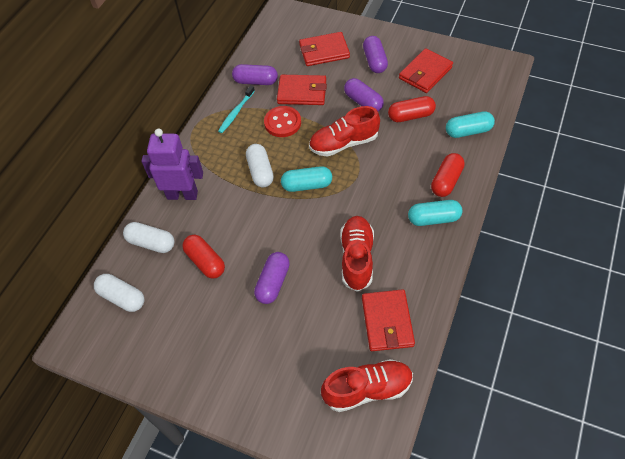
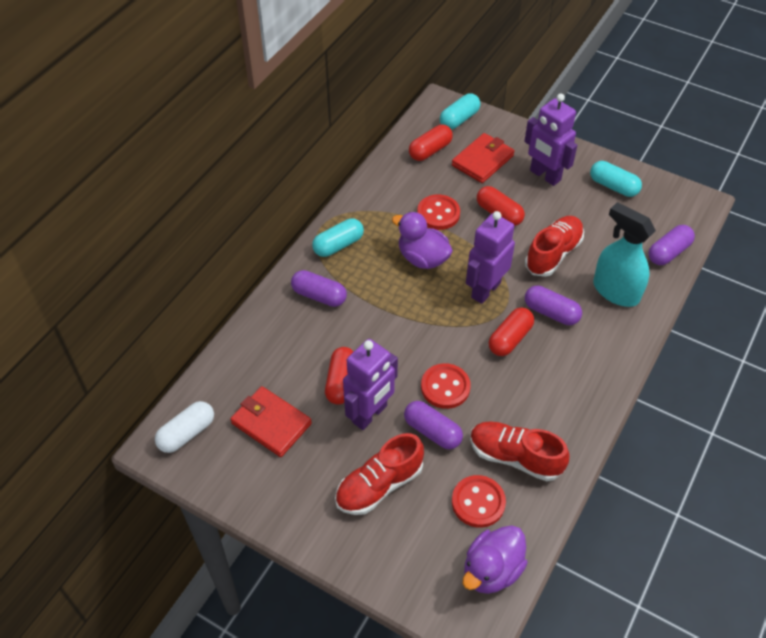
purple duck: none = 0 -> [392,212,453,269] [463,525,528,594] = 2
purple robot: [141,129,203,200] = 1 -> [343,339,398,430] [466,211,515,304] [524,94,577,186] = 3
red button: [264,106,301,137] = 1 -> [417,194,460,230] [421,363,471,409] [452,475,506,528] = 3
red capsule: [182,235,225,279] [388,96,436,122] [431,153,465,197] = 3 -> [325,347,354,405] [409,125,453,161] [477,186,525,226] [489,307,534,356] = 4
red wallet: [277,75,327,105] [299,32,350,66] [362,289,415,351] [399,48,453,93] = 4 -> [230,386,312,457] [452,133,515,183] = 2
turquoise spray bottle: none = 0 -> [593,202,656,307] = 1
turquoise toothbrush: [218,85,255,133] = 1 -> none = 0
white capsule: [94,274,144,312] [123,222,174,253] [246,144,274,187] = 3 -> [155,401,214,453] = 1

